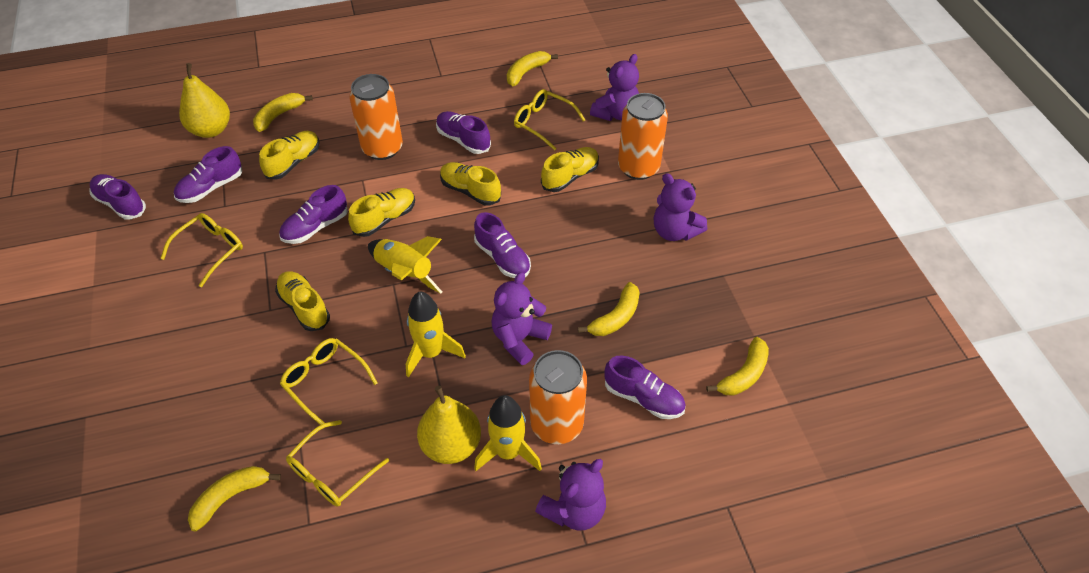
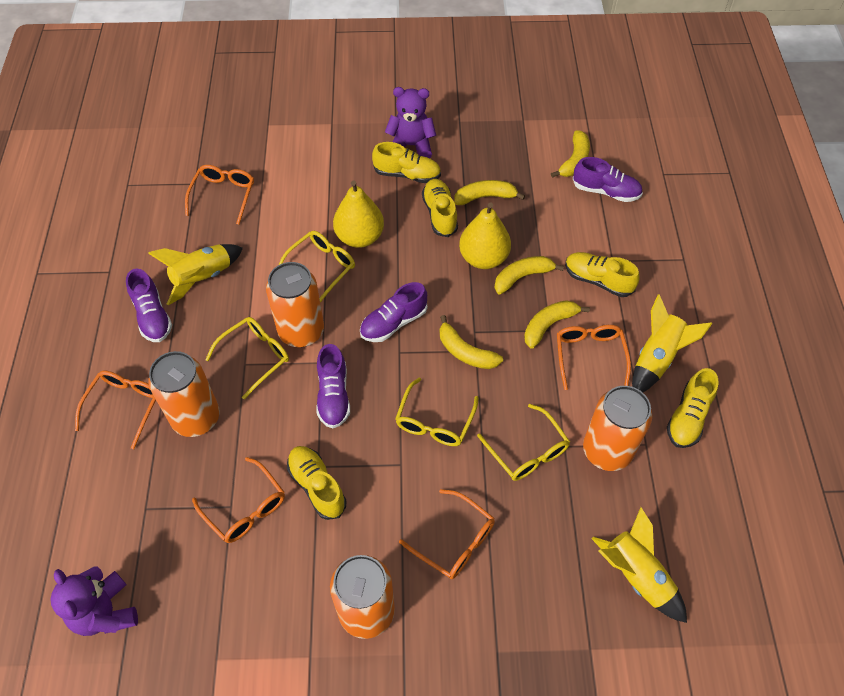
orange can: [349,74,403,160] [529,350,587,444] [618,93,668,180] = 3 -> [149,351,220,437] [266,262,324,347] [330,555,395,639] [583,386,652,471] = 4
orange glasses: none = 0 -> [75,370,156,449] [185,165,254,225] [192,457,285,543] [399,489,495,579] [557,325,631,390] = 5
purple shoe: [89,174,146,220] [174,146,242,203] [279,185,348,244] [436,111,491,154] [474,212,531,278] [604,356,685,419] = 6 -> [126,269,172,342] [316,344,350,428] [360,282,427,342] [573,157,643,202] = 4
purple teddy bear: [492,272,552,365] [535,459,606,531] [590,54,639,121] [654,173,707,241] = 4 -> [50,567,138,636] [385,87,436,158] = 2

